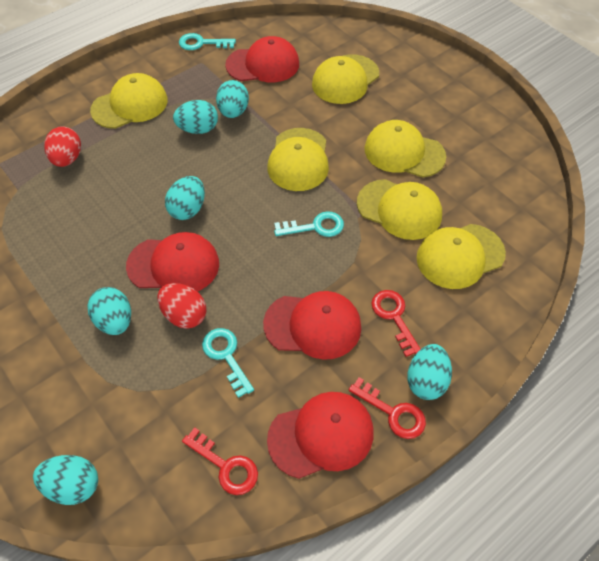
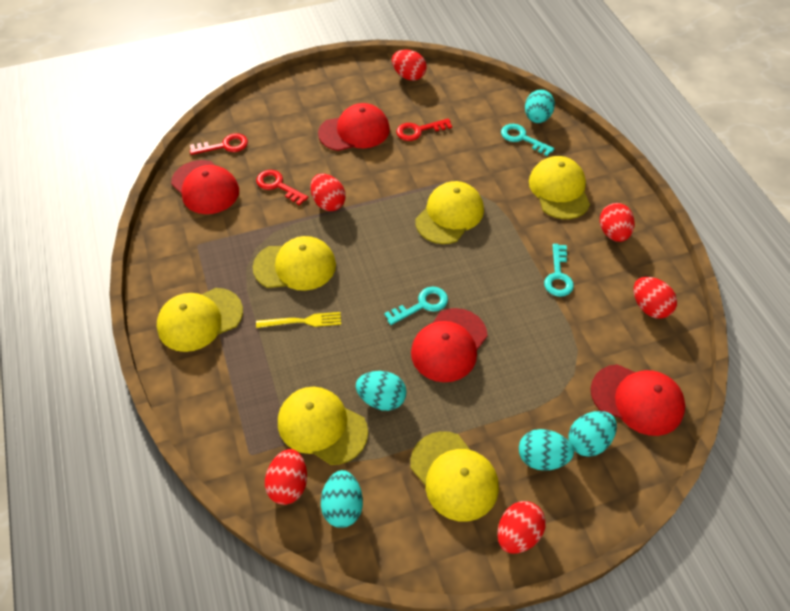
red egg: [44,126,81,167] [157,283,206,329] = 2 -> [265,449,307,505] [310,174,346,211] [392,49,427,81] [497,501,546,554] [600,203,635,242] [634,277,677,319] = 6
turquoise egg: [33,455,98,505] [87,287,131,335] [165,176,205,220] [173,100,218,134] [216,80,249,118] [407,344,452,400] = 6 -> [321,470,363,528] [356,371,407,411] [519,429,574,471] [525,90,555,123] [568,411,617,457] = 5
yellow fork: none = 0 -> [256,312,341,328] = 1

